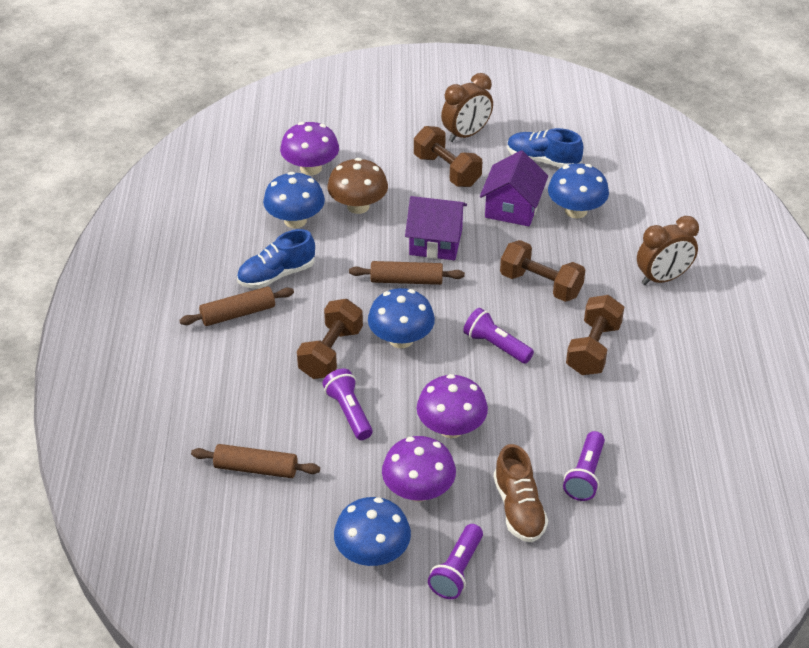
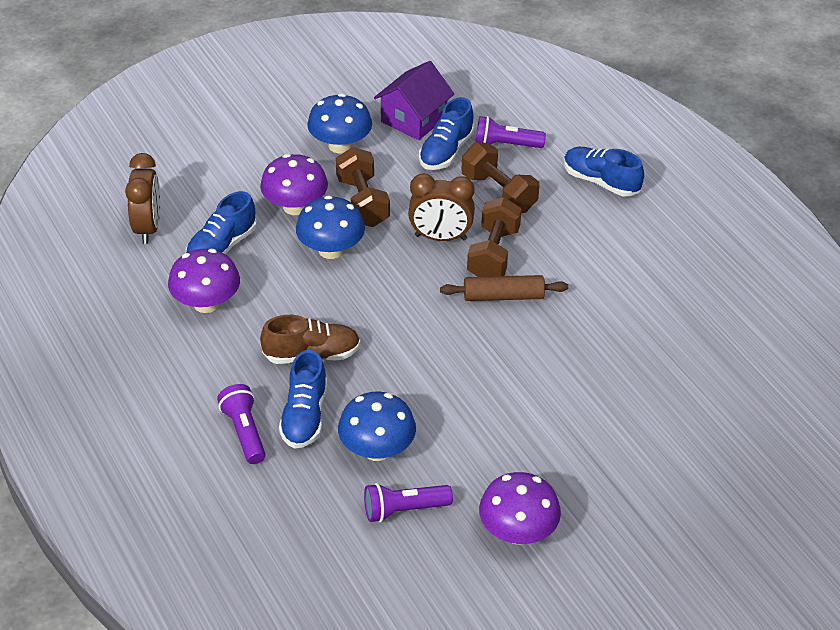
blue mushroom: [263,172,325,228] [334,497,411,566] [368,288,435,348] [548,163,609,219] = 4 -> [296,195,365,259] [307,93,372,153] [338,391,416,461] = 3
blue shoe: [237,229,315,289] [507,128,583,168] = 2 -> [186,191,257,254] [279,350,327,449] [419,97,475,170] [564,147,644,197] = 4
brown dumbbell: [297,299,363,379] [414,126,482,187] [500,240,585,302] [566,295,624,375] = 4 -> [336,147,390,227] [462,142,539,213] [467,197,522,277] = 3
brown mushroom: [327,158,388,214] = 1 -> none = 0
brown rolling pin: [179,286,294,326] [191,444,320,478] [349,261,465,285] = 3 -> [440,275,568,301] = 1
purple flashlight: [322,368,373,440] [428,524,483,599] [463,308,534,364] [563,431,605,501] = 4 -> [217,384,266,464] [364,483,453,523] [475,116,546,148] = 3
purple house: [405,196,467,260] [480,150,548,226] = 2 -> [374,61,454,140] = 1

